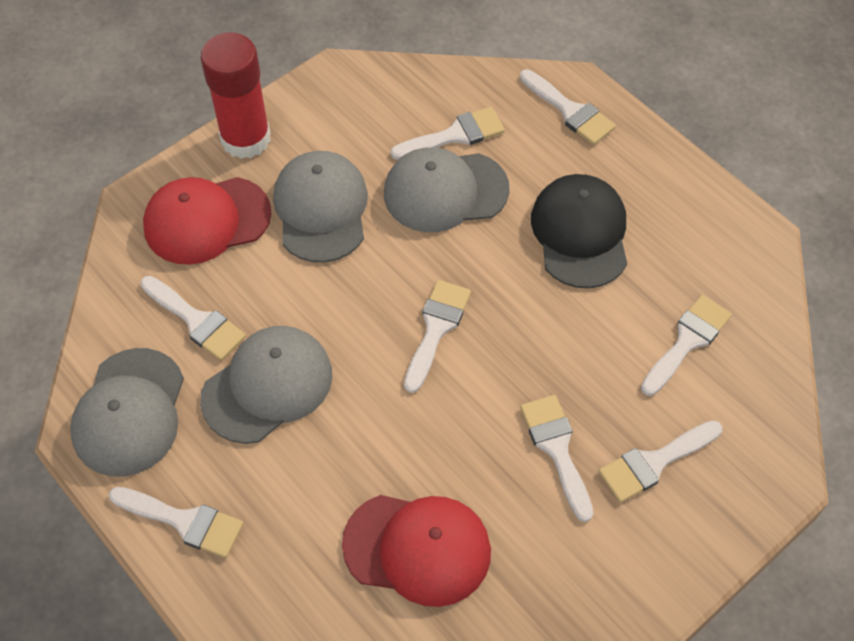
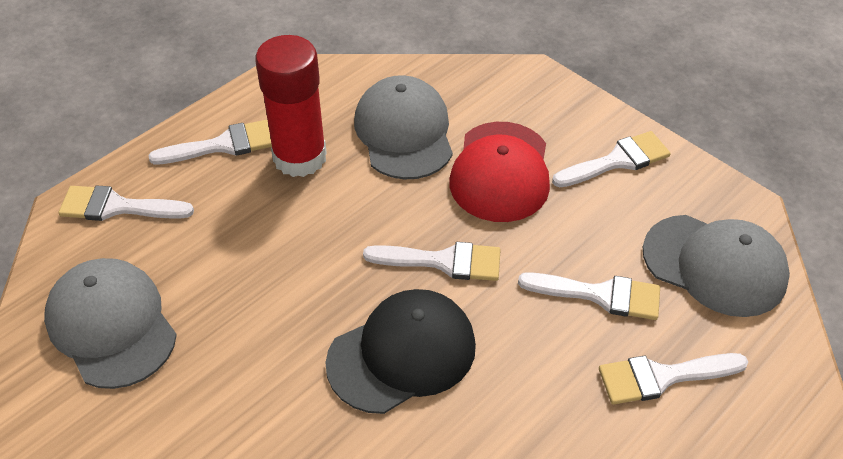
grey cap: [70,348,184,477] [200,326,332,444] [273,151,368,263] [384,147,510,232] = 4 -> [44,258,177,389] [354,75,453,179] [643,215,790,317] = 3
red cap: [143,177,271,265] [342,495,491,607] = 2 -> [449,122,550,222] = 1
white brush: [109,487,244,558] [140,276,246,361] [390,107,505,160] [404,280,471,393] [520,69,616,145] [520,395,593,522] [598,420,722,503] [641,295,732,396] = 8 -> [59,186,194,221] [148,120,272,165] [363,242,501,281] [518,272,660,320] [552,131,671,187] [599,353,748,405] = 6

